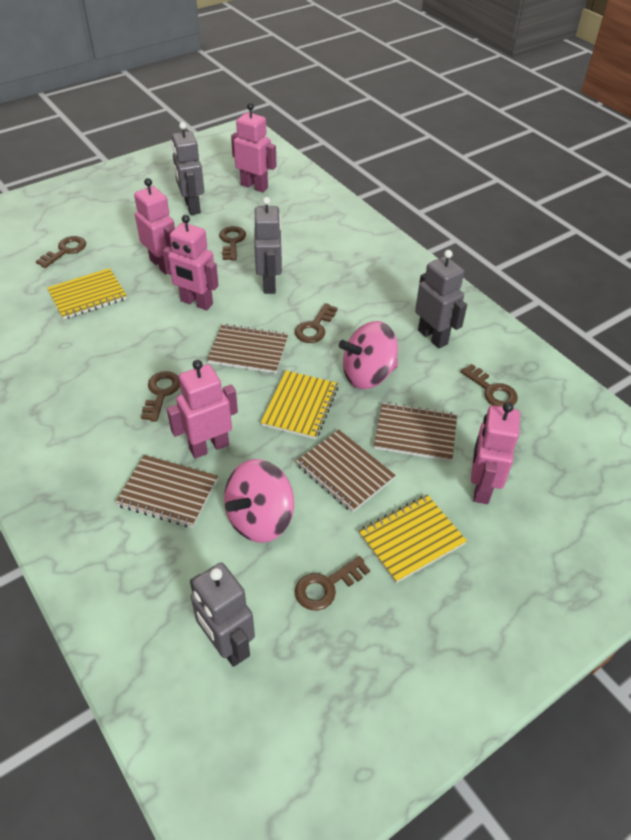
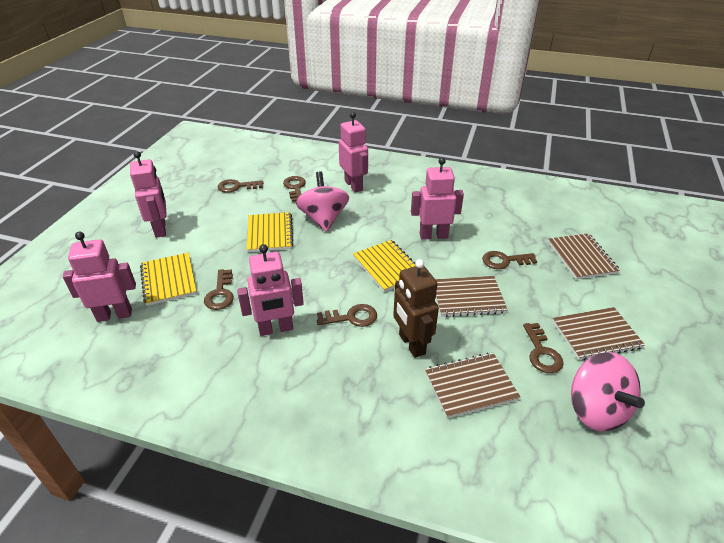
brown robot: none = 0 -> [393,259,439,358] = 1
grey robot: [172,122,204,215] [190,563,255,667] [254,197,283,294] [415,250,467,348] = 4 -> none = 0

